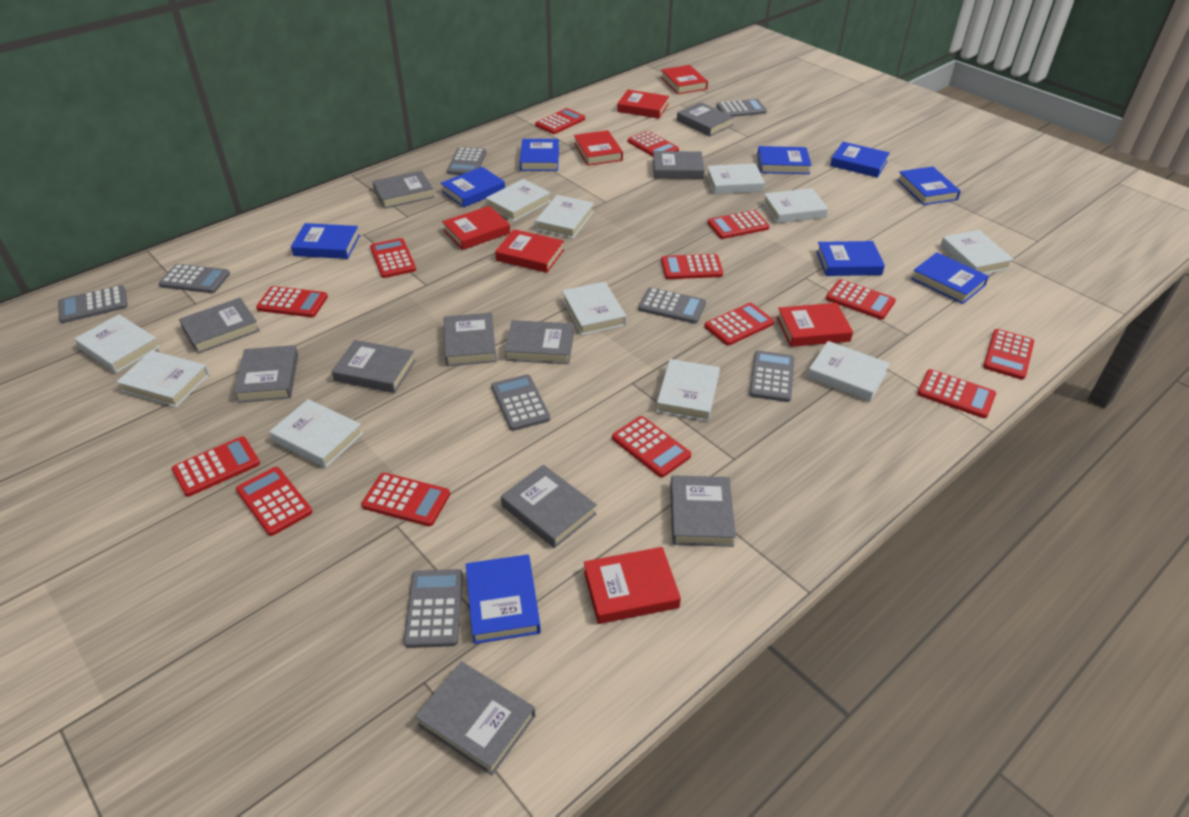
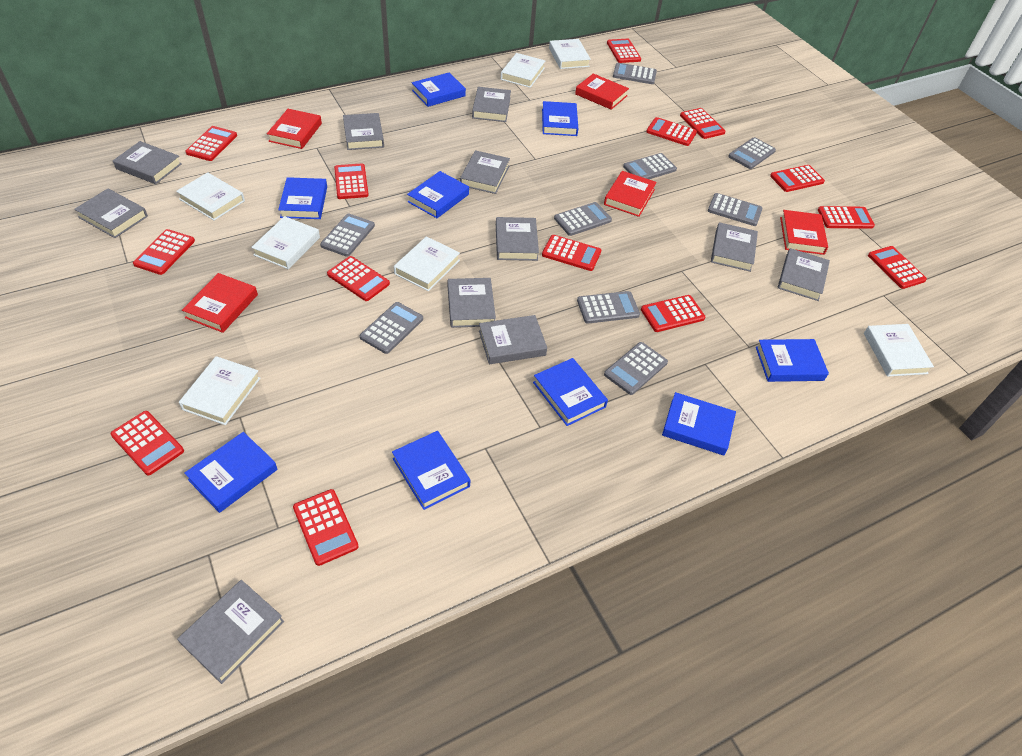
grey calculator: [58,285,128,323] [159,264,230,293] [404,569,463,648] [447,147,486,175] [491,374,550,431] [638,287,706,324] [716,99,767,117] [749,350,795,402] = 8 -> [320,214,375,257] [360,302,423,354] [554,202,612,236] [577,291,640,324] [604,342,668,395] [613,63,657,84] [623,153,677,179] [708,193,763,226] [728,137,776,169] = 9
red book: [442,206,510,250] [495,229,564,273] [574,130,623,166] [584,547,681,624] [617,90,669,118] [661,65,708,94] [777,303,853,347] = 7 -> [182,273,258,333] [267,109,322,149] [575,74,629,110] [604,171,657,217] [780,210,828,255] = 5
white book: [75,314,160,373] [116,350,209,407] [269,399,363,468] [486,179,551,222] [535,195,594,239] [562,282,626,335] [656,359,720,421] [706,163,765,194] [763,188,828,223] [807,341,890,402] [940,230,1014,274] = 11 -> [176,172,245,221] [179,356,260,425] [251,216,320,269] [394,236,460,291] [501,53,546,88] [549,39,591,69] [864,324,934,377] = 7

